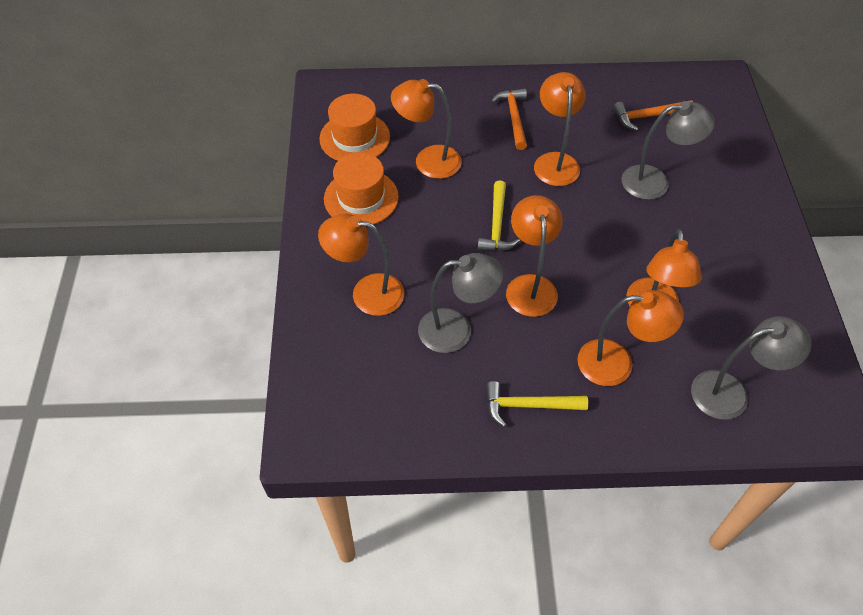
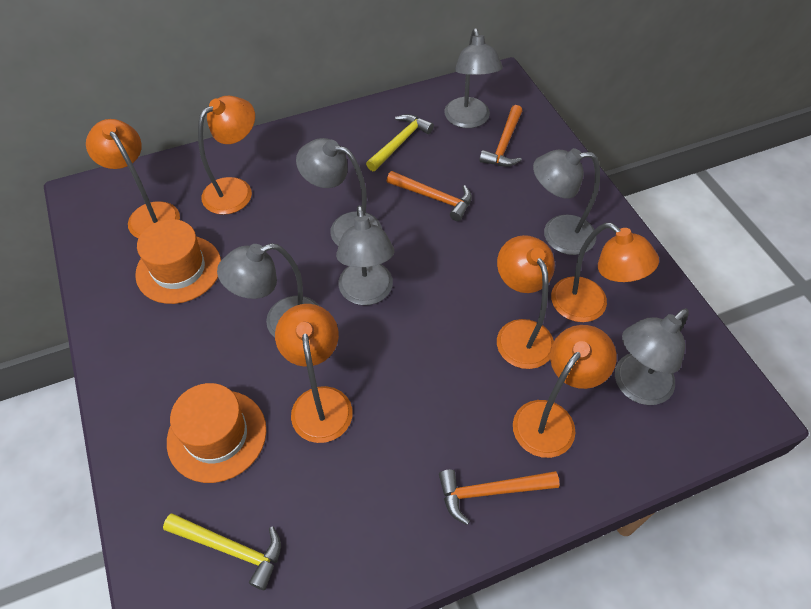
grey lamp: [418,253,504,353] [622,101,715,200] [691,316,812,420] = 3 -> [217,243,319,338] [296,138,382,246] [336,205,394,305] [444,28,503,128] [533,148,600,255] [615,308,689,405] = 6
orange hammer: [491,88,527,150] [613,100,693,130] = 2 -> [387,171,472,221] [439,470,560,525] [479,105,522,167] = 3

